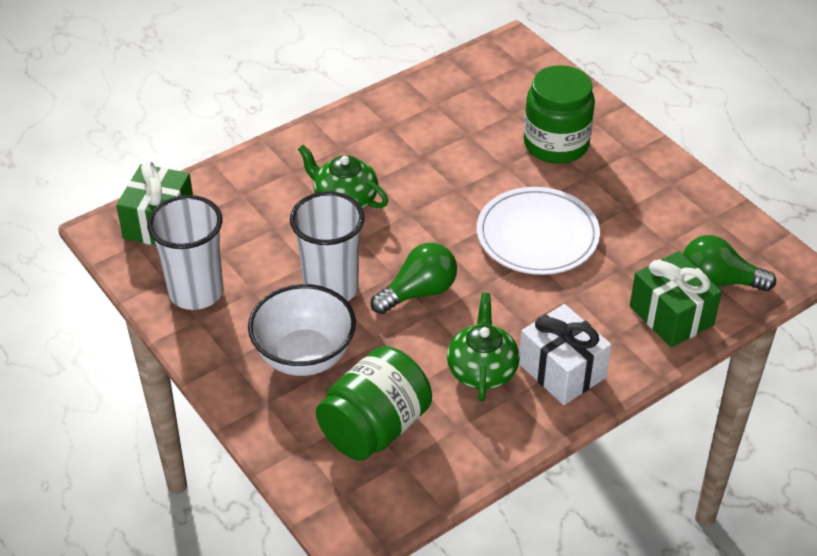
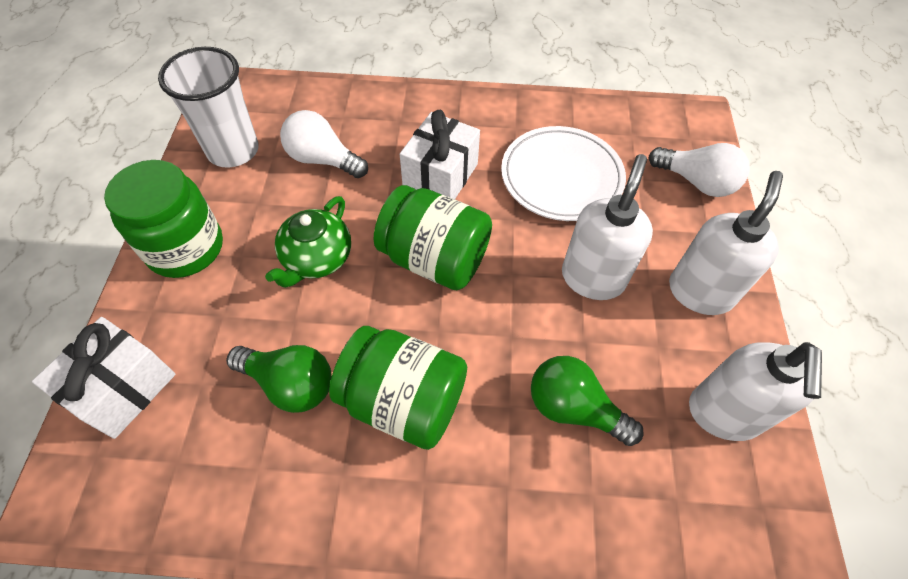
green gift: [116,161,193,245] [630,251,722,347] = 2 -> none = 0
green jar: [316,346,432,461] [524,65,595,164] = 2 -> [104,160,223,278] [329,326,467,450] [374,185,492,290] = 3
green teapot: [298,145,388,209] [447,293,520,402] = 2 -> [265,196,351,288] = 1
white bowl: [248,284,356,376] = 1 -> none = 0
white cup: [147,195,223,310] [290,191,365,301] = 2 -> [158,47,259,168] = 1
white gift: [519,304,611,405] = 1 -> [32,317,176,439] [400,110,480,199] = 2
white light bulb: none = 0 -> [280,110,368,178] [649,143,750,197] = 2
white soap dispenser: none = 0 -> [562,154,653,300] [669,171,783,315] [689,342,822,441] = 3

